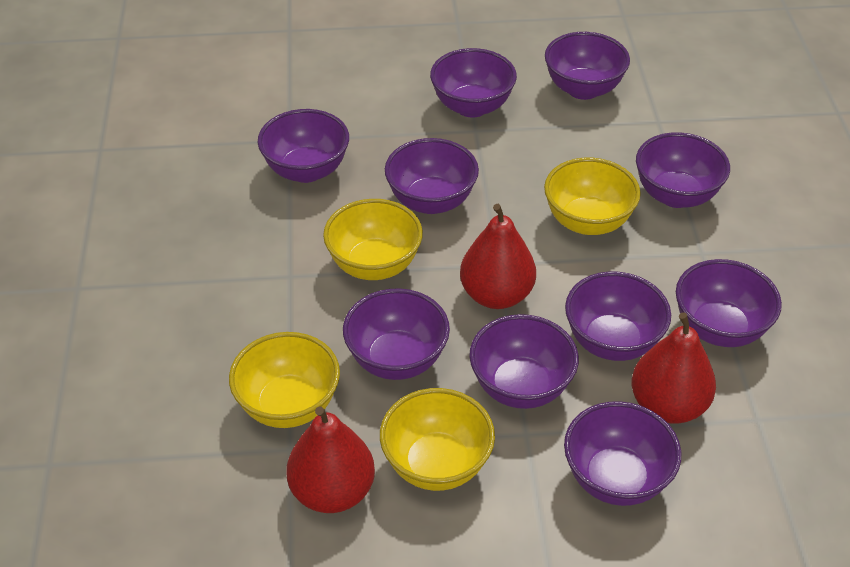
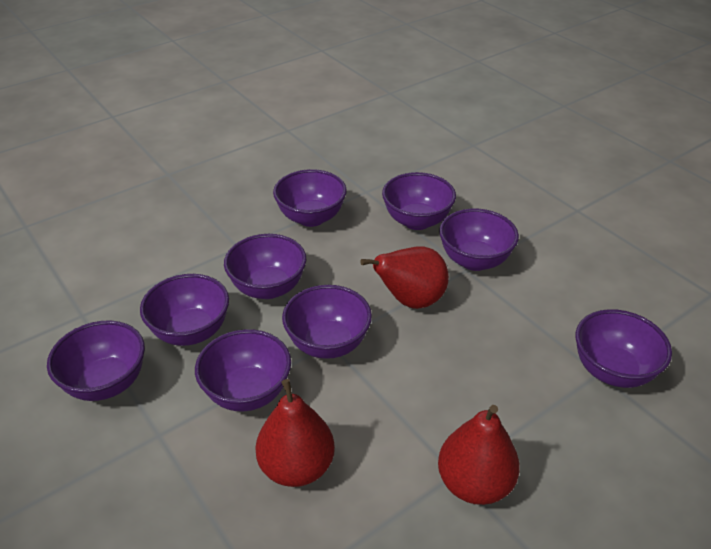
purple bowl: [258,109,349,183] [343,288,450,380] [385,138,479,214] [430,48,517,118] [469,314,579,409] [545,32,630,100] [564,401,681,506] [565,272,671,361] [636,132,730,208] [676,259,782,347] = 10 -> [47,320,145,401] [140,274,229,346] [195,329,291,411] [224,234,306,299] [273,169,347,227] [282,285,372,359] [382,172,456,230] [439,209,519,271] [576,309,672,388] = 9
yellow bowl: [229,332,340,428] [323,199,423,280] [380,388,495,491] [544,158,641,235] = 4 -> none = 0

